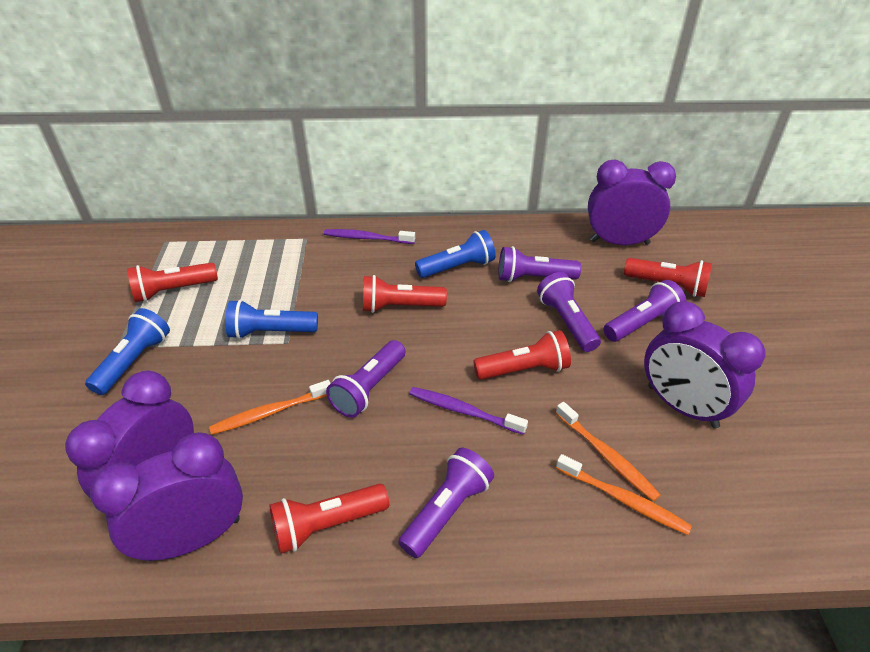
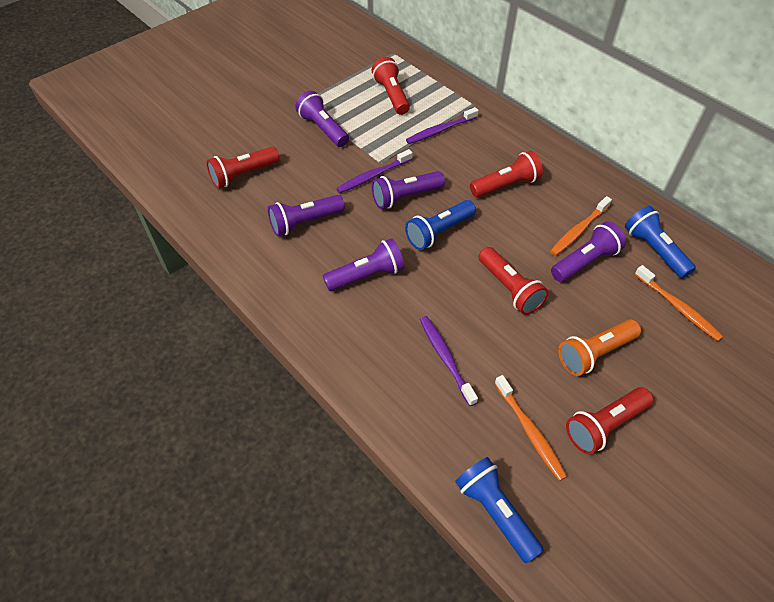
orange flashlight: none = 0 -> [558,319,641,376] = 1
purple clock: [65,371,194,499] [90,432,243,561] [588,159,676,245] [644,301,766,428] = 4 -> none = 0
purple toothbrush: [324,229,415,244] [409,387,528,435] = 2 -> [336,149,413,193] [406,107,479,144] [420,316,478,406] = 3

